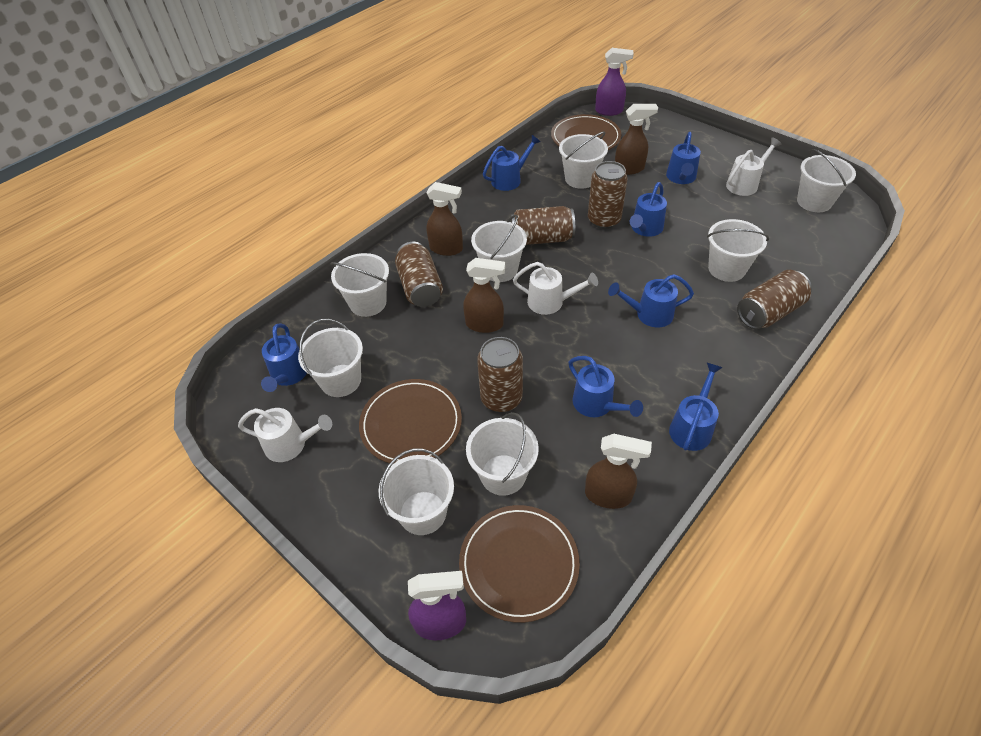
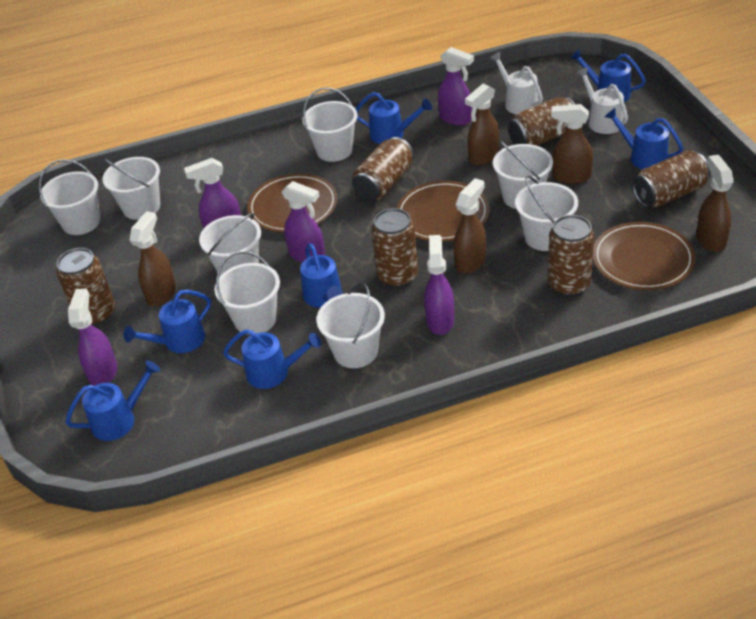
brown can: [395,242,443,307] [477,337,523,412] [510,206,575,245] [588,161,628,229] [737,270,812,329] = 5 -> [57,248,115,326] [352,137,414,200] [371,208,418,287] [508,97,575,146] [547,215,595,296] [632,150,710,208] = 6
brown spray bottle: [427,182,463,256] [463,258,506,333] [585,434,652,509] [615,104,658,175] = 4 -> [129,211,176,306] [453,178,486,274] [465,84,499,165] [551,104,593,184] [696,155,734,252] = 5
purple spray bottle: [408,571,466,640] [595,48,634,116] = 2 -> [68,288,117,386] [184,158,241,229] [281,181,325,263] [424,235,454,335] [438,47,474,126] = 5
white watering can: [238,408,332,462] [513,262,598,315] [726,137,782,196] = 3 -> [489,52,543,114] [576,67,628,134] = 2

